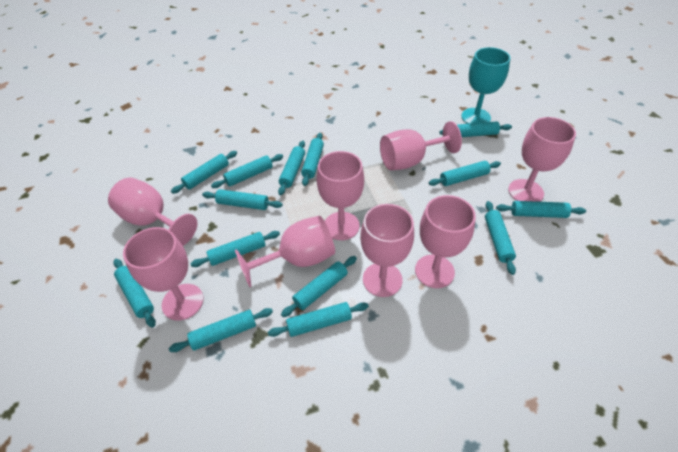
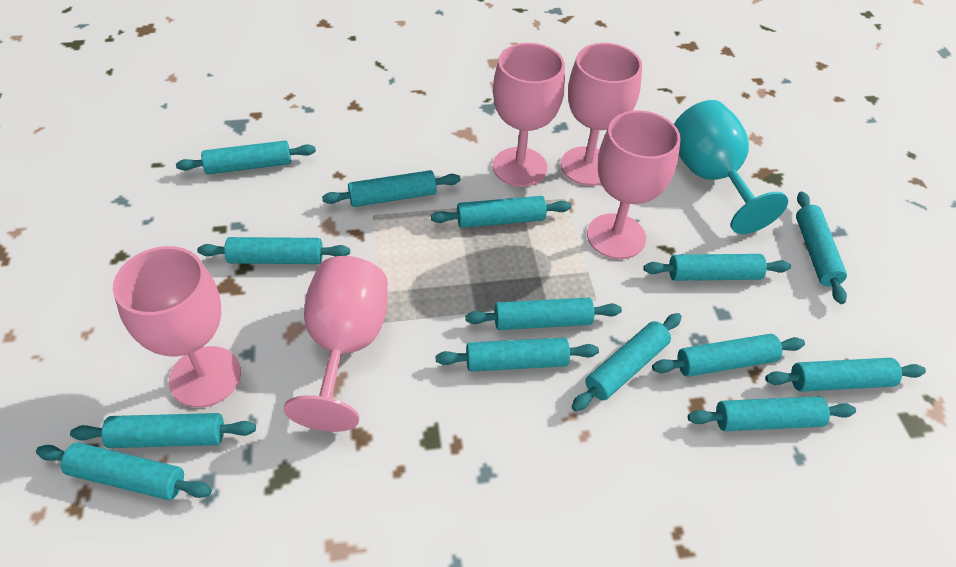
pink goblet: [108,178,197,246] [123,227,203,321] [235,216,335,287] [317,151,364,240] [360,204,414,297] [380,121,462,170] [415,195,476,288] [508,117,576,202] = 8 -> [113,246,241,408] [284,256,388,432] [493,43,565,187] [561,43,642,186] [587,110,681,259] = 5

